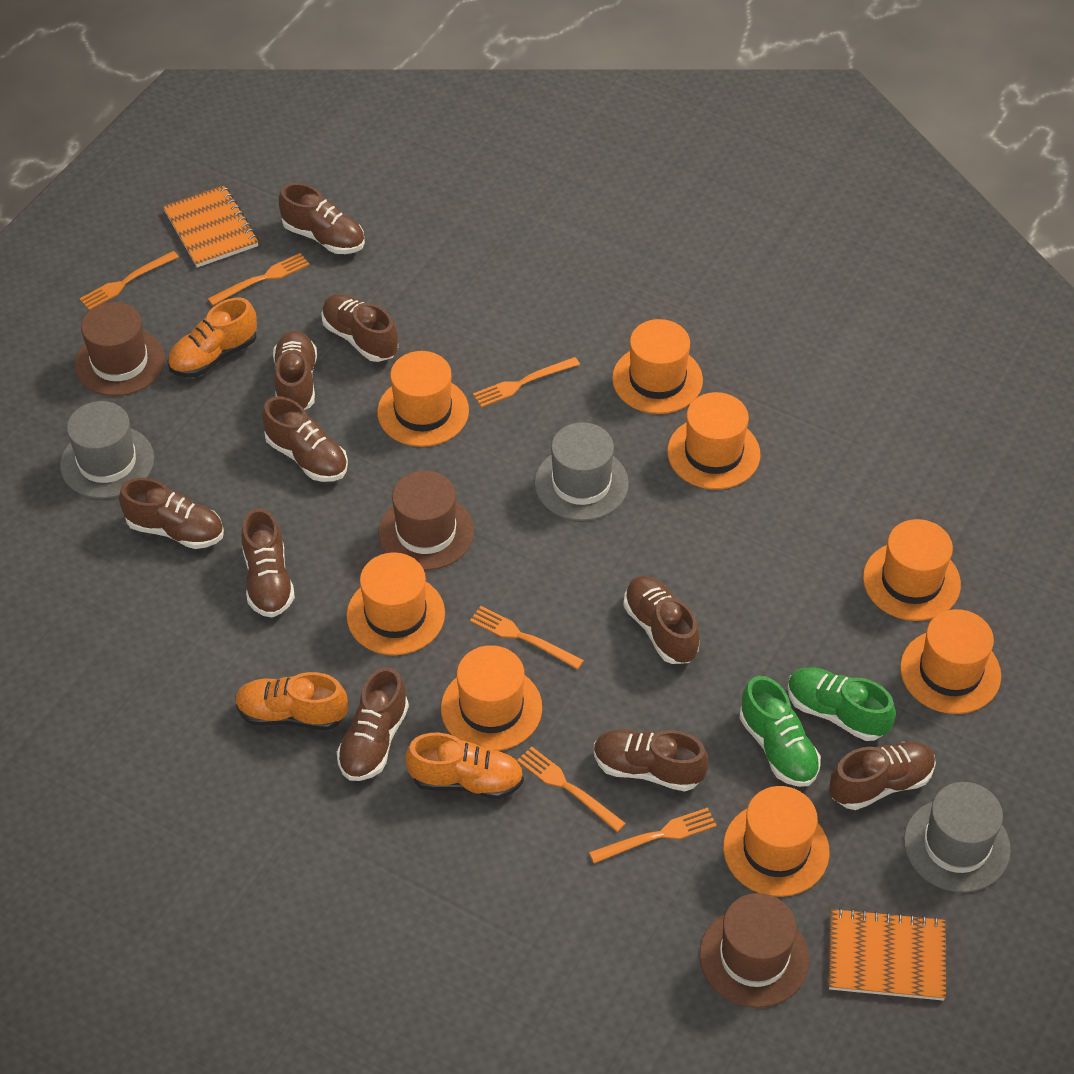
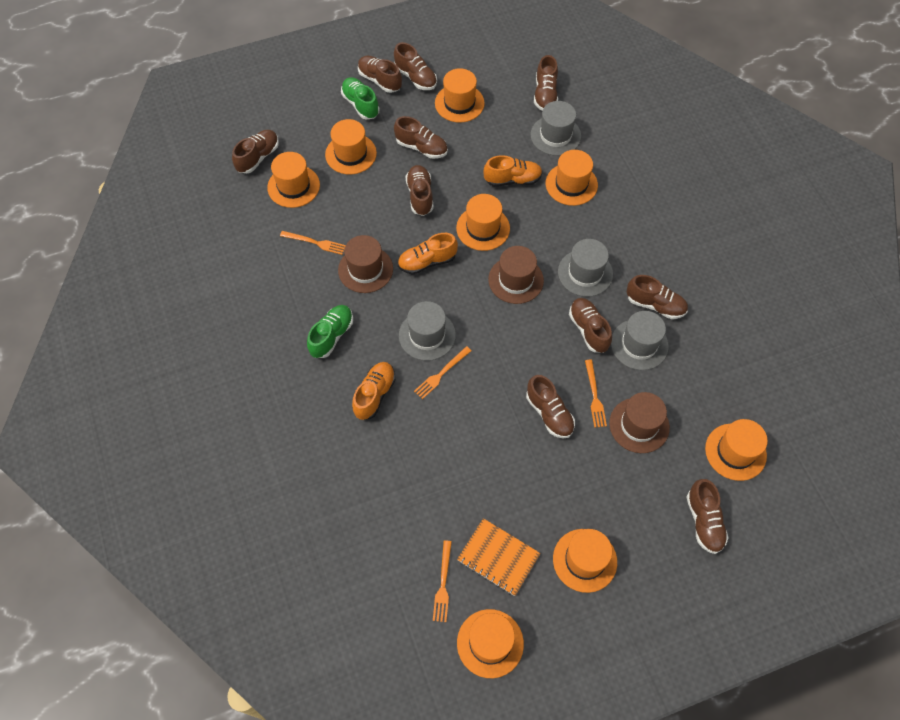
grey hat: [60,401,154,499] [535,422,629,521] [904,782,1011,893] = 3 -> [399,301,456,361] [530,101,581,156] [558,239,613,297] [611,311,669,370] = 4
orange fork: [79,251,179,310] [208,253,310,305] [470,606,584,669] [473,357,580,408] [517,746,626,832] [589,807,717,863] = 6 -> [280,231,346,255] [414,346,471,399] [433,540,452,622] [585,360,607,428] = 4
orange notebook: [163,185,258,267] [829,908,946,1001] = 2 -> [457,518,541,596] = 1

